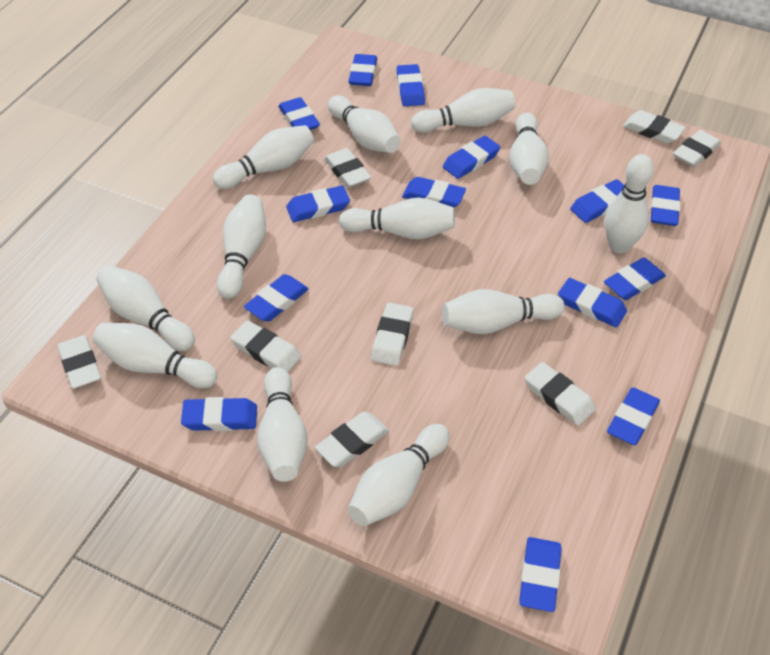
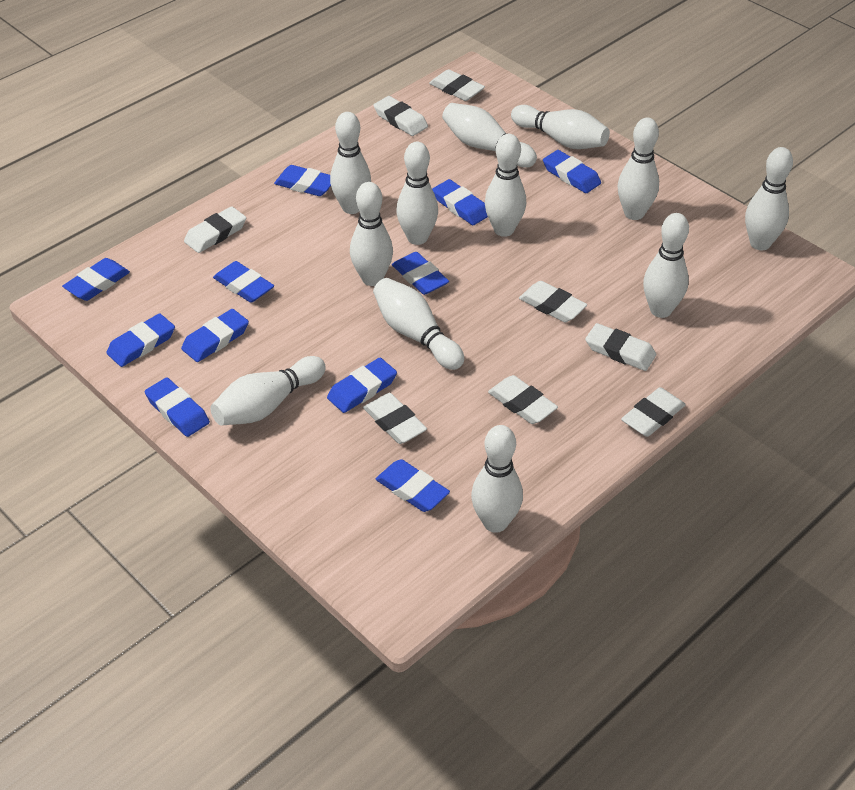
blue eraser: [181,397,257,431] [244,274,309,322] [278,97,320,130] [286,185,350,222] [348,54,377,86] [397,64,425,106] [402,177,466,208] [443,136,500,179] [519,537,562,612] [558,278,627,328] [570,179,625,223] [604,257,666,300] [607,387,660,445] [651,185,681,226] = 14 -> [62,258,130,301] [106,313,175,367] [145,377,210,437] [181,309,249,362] [213,261,274,303] [274,165,331,196] [327,358,397,413] [376,459,450,512] [392,252,449,295] [432,179,488,225] [543,150,601,193] = 11

